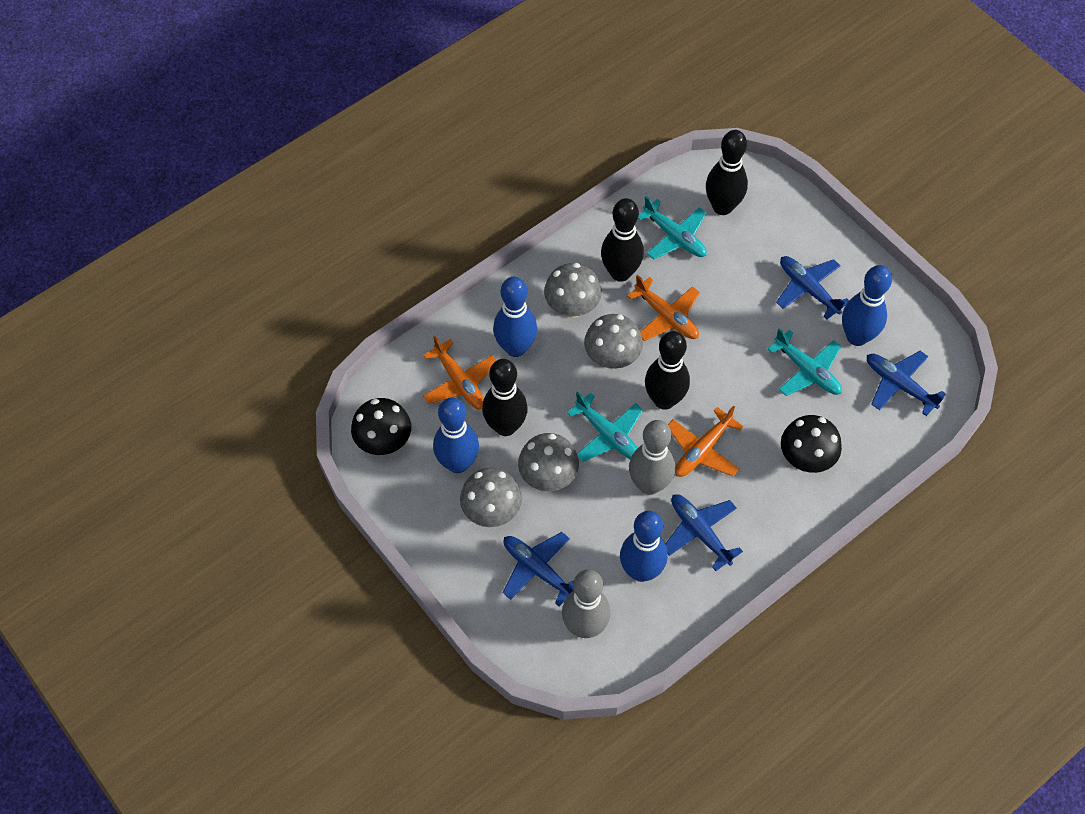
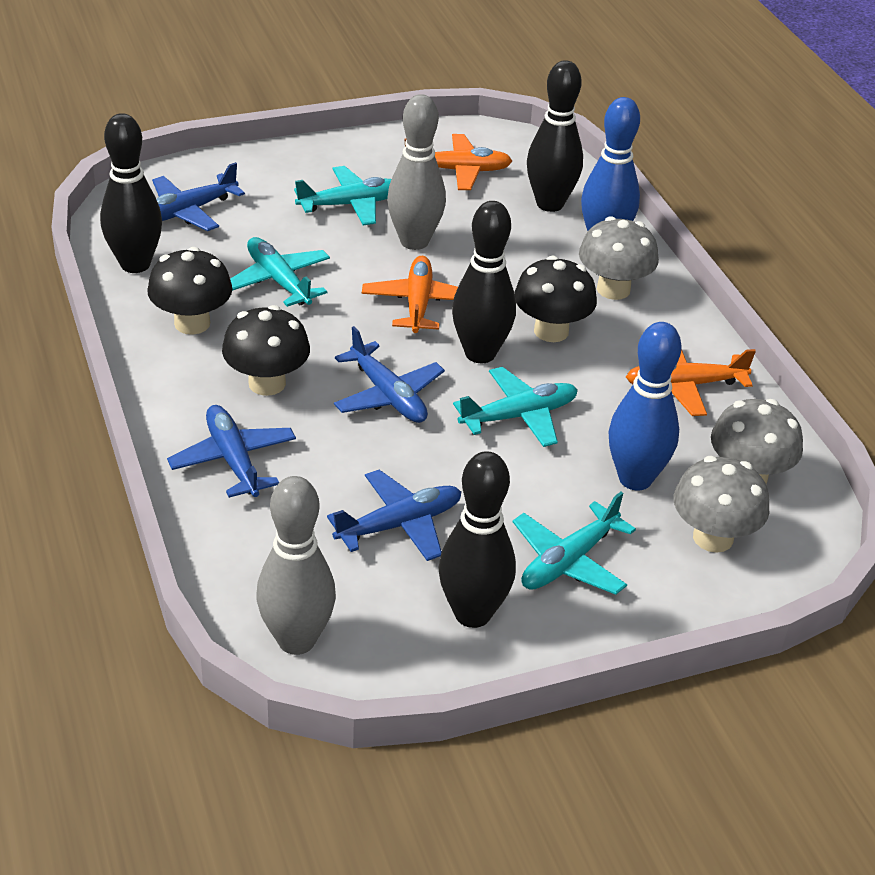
black mushroom: [351,398,411,455] [781,415,842,473] = 2 -> [147,247,232,335] [222,305,310,396] [514,256,597,342] = 3
blue bowling pin: [433,397,479,473] [493,277,537,357] [620,511,668,582] [842,265,892,346] = 4 -> [581,97,640,231] [609,322,682,491] = 2
grey mushroom: [460,468,522,527] [518,433,579,491] [544,263,602,318] [584,314,643,369] = 4 -> [579,216,659,300] [674,456,769,553] [711,399,803,484] = 3
turquoise plane: [567,392,643,462] [638,196,707,259] [767,328,842,396] = 3 -> [230,237,330,307] [294,166,392,225] [453,367,578,447] [513,492,636,595] = 4

